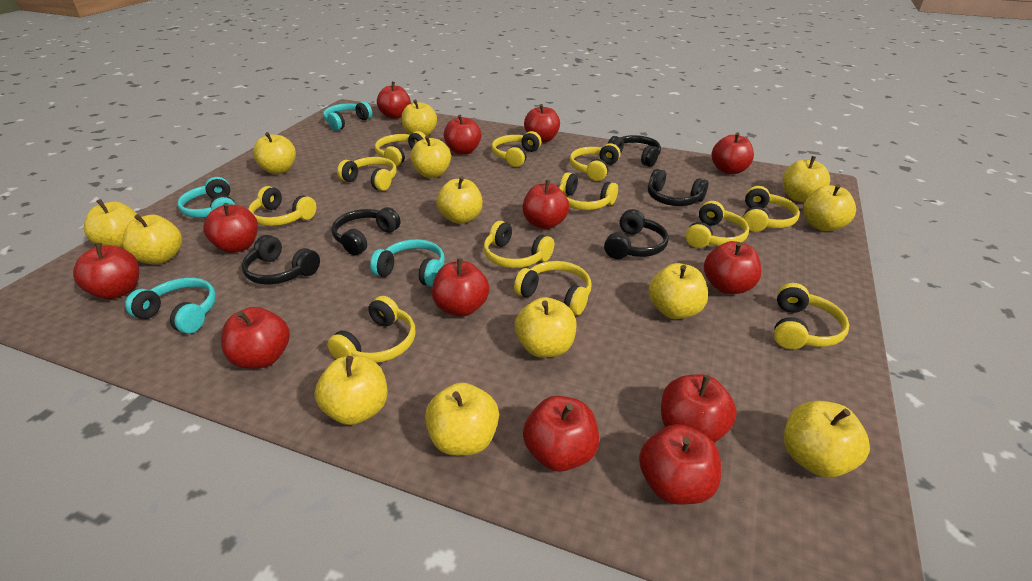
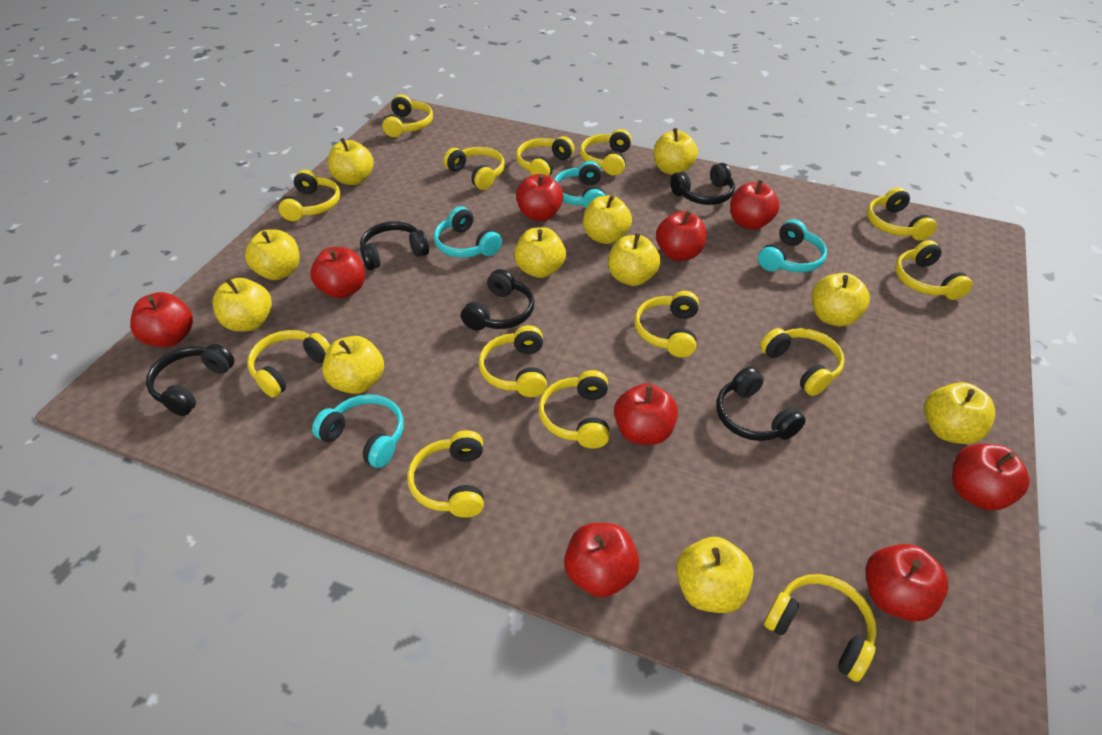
red apple: [73,243,139,299] [203,203,258,253] [221,307,290,369] [377,82,411,119] [432,258,489,317] [444,115,481,155] [523,180,569,229] [523,396,599,472] [524,104,560,143] [639,424,721,505] [661,374,737,443] [704,241,762,294] [711,132,754,174] = 13 -> [130,292,193,347] [310,247,365,299] [516,174,563,221] [564,523,639,598] [614,383,678,445] [656,210,707,261] [730,180,780,230] [865,544,949,621] [952,444,1030,511] = 9
yellow apple: [84,199,137,249] [122,214,182,264] [253,132,296,174] [314,356,387,425] [401,100,437,136] [410,136,451,178] [425,382,499,456] [436,176,483,224] [515,297,577,358] [648,263,708,319] [783,156,830,202] [784,401,870,477] [803,184,856,231] = 13 -> [212,278,272,332] [245,230,299,280] [322,336,384,394] [328,138,374,185] [514,227,566,278] [583,195,632,244] [608,233,661,286] [654,128,698,175] [676,537,754,613] [812,273,870,326] [924,382,995,444] = 11
yellow headphones: [248,186,316,226] [327,296,415,363] [337,157,397,191] [375,131,426,166] [483,221,554,268] [491,131,541,167] [514,261,591,315] [559,172,618,210] [570,143,620,181] [685,201,749,248] [743,186,800,232] [774,283,849,349] = 12 -> [247,330,330,398] [278,170,340,221] [382,94,433,137] [407,430,484,518] [443,147,505,190] [478,325,547,397] [516,136,575,176] [538,370,610,449] [580,129,632,175] [634,291,699,358] [760,328,845,396] [764,574,877,682] [867,187,937,241] [895,240,973,300] = 14

